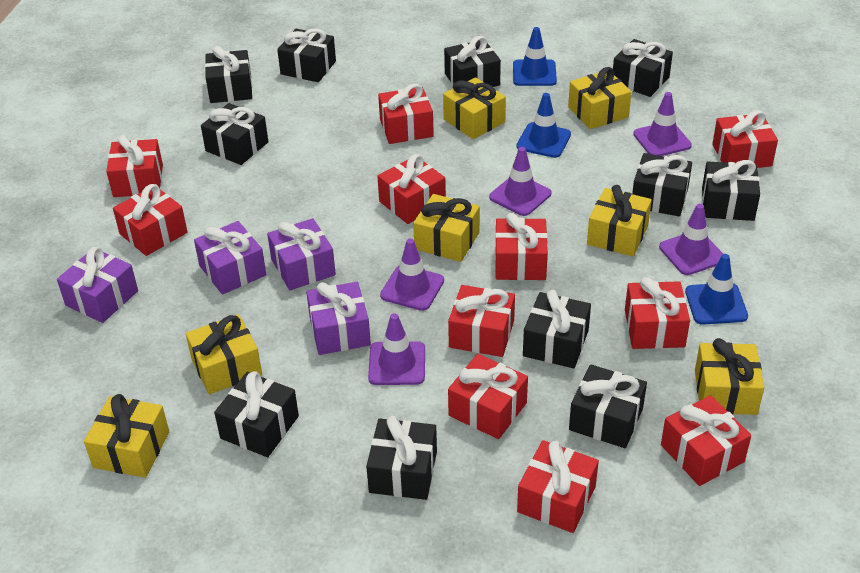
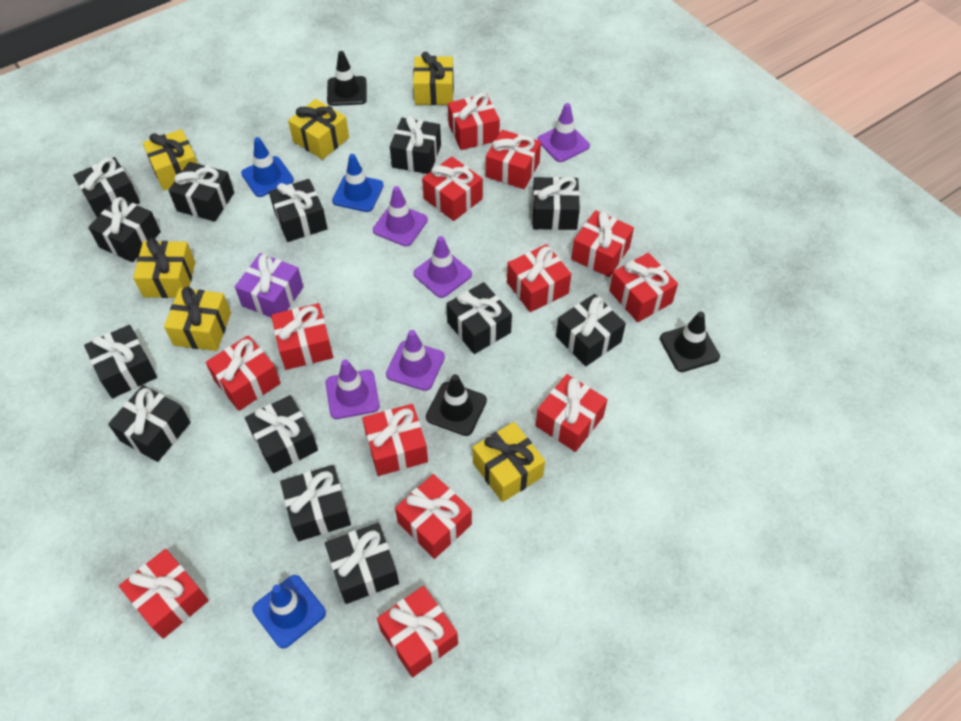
black gift: [201,103,268,165] [205,46,252,103] [214,371,299,457] [277,28,336,82] [366,416,437,500] [444,36,501,87] [523,290,591,368] [569,364,647,448] [613,39,673,97] [632,153,692,216] [702,160,760,221] = 11 -> [73,157,140,218] [84,325,157,398] [88,197,161,262] [108,385,190,462] [168,162,234,222] [245,395,318,473] [269,179,328,242] [280,465,351,541] [325,523,399,604] [390,115,441,174] [446,282,512,354] [532,177,580,230] [556,294,626,366] = 13
black traffic cone: none = 0 -> [327,51,367,106] [426,374,487,436] [660,311,720,372] = 3
purple gift: [57,247,138,323] [194,221,266,295] [267,218,336,290] [306,282,371,355] = 4 -> [235,253,303,318] = 1
red gift: [106,135,163,197] [113,184,187,256] [377,154,446,224] [378,84,434,144] [448,285,515,357] [448,354,528,439] [495,213,548,280] [517,440,599,533] [625,277,690,349] [661,395,751,486] [712,110,778,168] = 11 -> [119,549,209,639] [206,335,281,411] [271,303,333,370] [362,404,428,476] [377,586,458,677] [395,474,472,559] [422,156,483,221] [448,93,500,150] [486,130,541,189] [507,244,571,312] [536,374,608,452] [571,210,634,277] [609,253,678,322] = 13
yellow gift: [84,394,169,478] [186,314,262,394] [413,194,480,262] [443,77,506,139] [568,67,631,129] [587,185,652,257] [695,338,764,415] = 7 -> [133,238,195,298] [143,129,198,190] [164,287,231,351] [288,99,349,160] [413,52,454,105] [473,422,545,502] = 6

